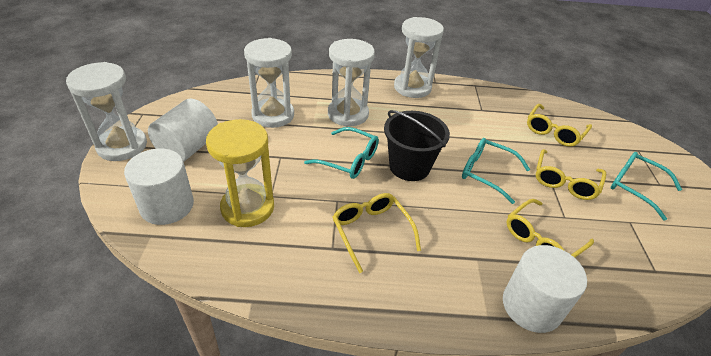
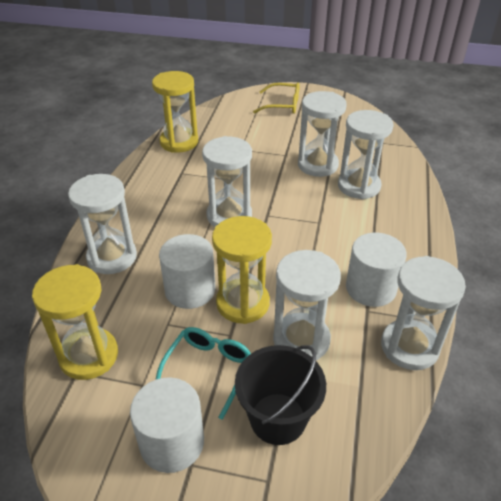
turquoise glasses: [304,127,379,179] [462,138,530,204] [611,152,682,221] = 3 -> [156,327,251,420] = 1
white hourglass: [66,62,147,161] [244,38,294,128] [328,39,375,127] [394,17,444,98] = 4 -> [68,174,137,274] [202,136,252,227] [273,250,341,360] [298,91,346,177] [338,110,394,199] [381,256,466,370] = 6
yellow glasses: [332,193,421,273] [506,199,594,258] [527,104,592,147] [536,149,606,200] = 4 -> [253,83,299,114] = 1
yellow hourglass: [206,119,274,227] = 1 -> [32,264,118,380] [152,71,198,153] [212,216,272,324] = 3

